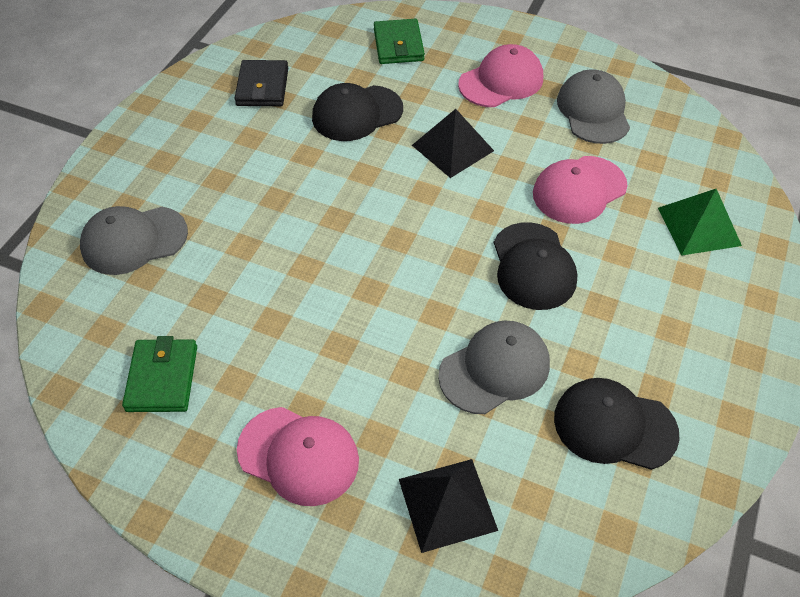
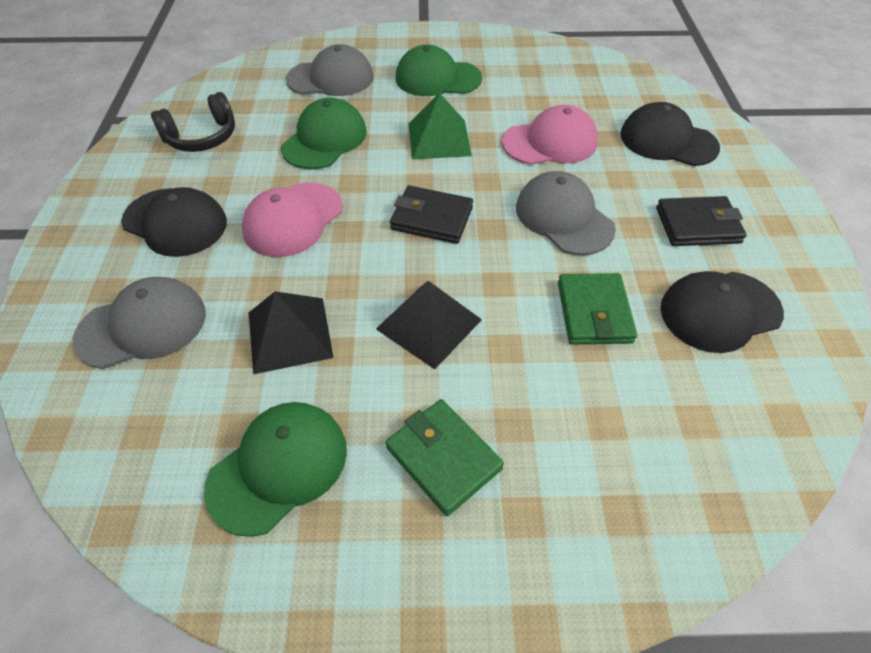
black headphones: none = 0 -> [151,92,235,152] = 1
black wallet: [234,60,288,106] = 1 -> [390,185,473,244] [656,196,747,246] = 2
green cap: none = 0 -> [204,402,347,537] [281,97,367,169] [396,45,482,96] = 3
pink cap: [237,407,359,506] [458,44,543,107] [533,156,627,224] = 3 -> [242,182,343,257] [502,105,598,165] = 2

